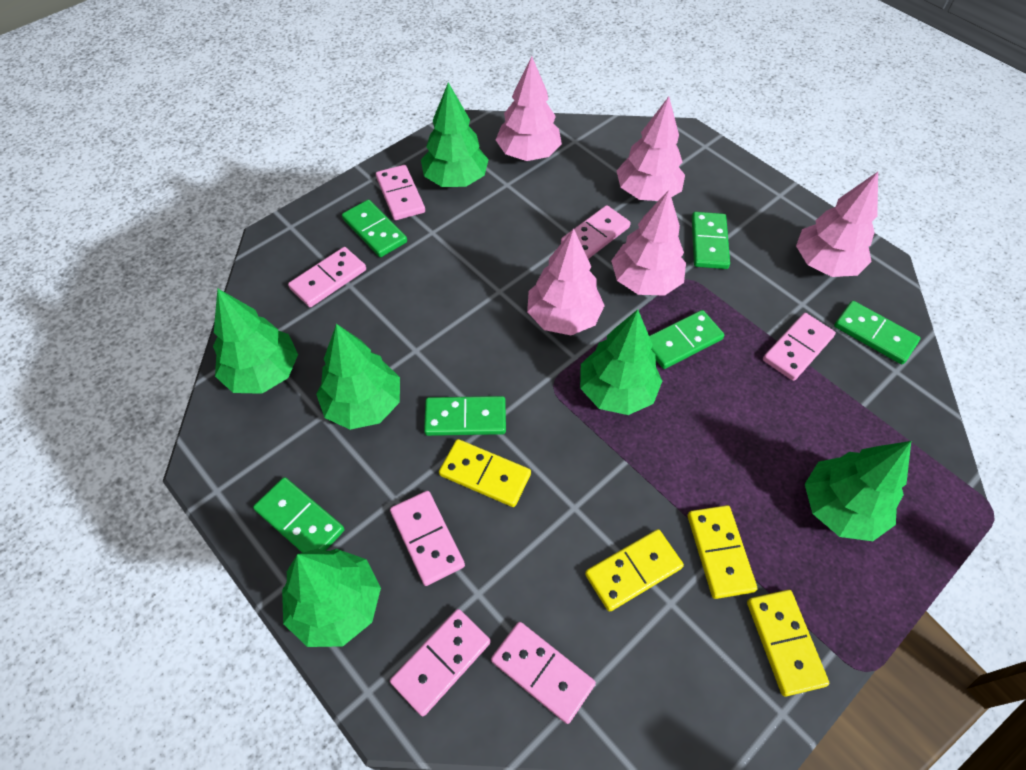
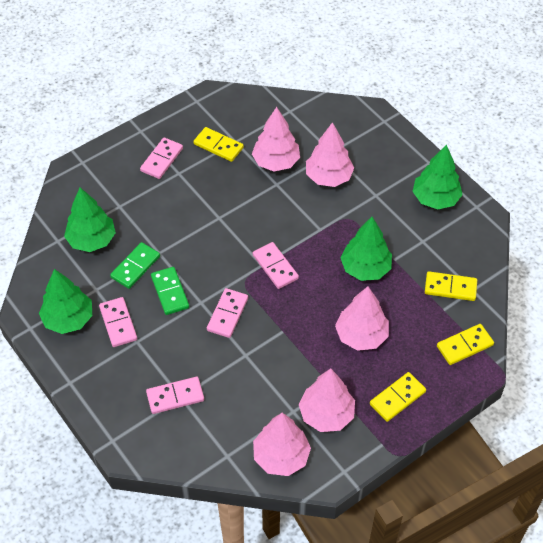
green domino: [253,477,345,553] [342,200,407,257] [424,396,506,436] [649,310,724,369] [692,212,730,269] [834,301,920,364] = 6 -> [110,242,160,289] [151,267,189,315] = 2
green tree: [213,289,298,394] [282,548,381,647] [316,324,400,430] [421,82,489,187] [580,309,662,415] [805,441,911,541] = 6 -> [39,269,92,334] [64,188,116,252] [340,217,392,281] [413,144,463,210] = 4
pink domino: [288,247,366,307] [376,165,425,220] [390,491,465,586] [390,609,491,716] [491,622,596,724] [561,205,631,259] [763,313,836,381] = 7 -> [99,297,137,347] [140,138,183,179] [146,377,204,414] [207,288,248,338] [253,242,299,289] = 5

